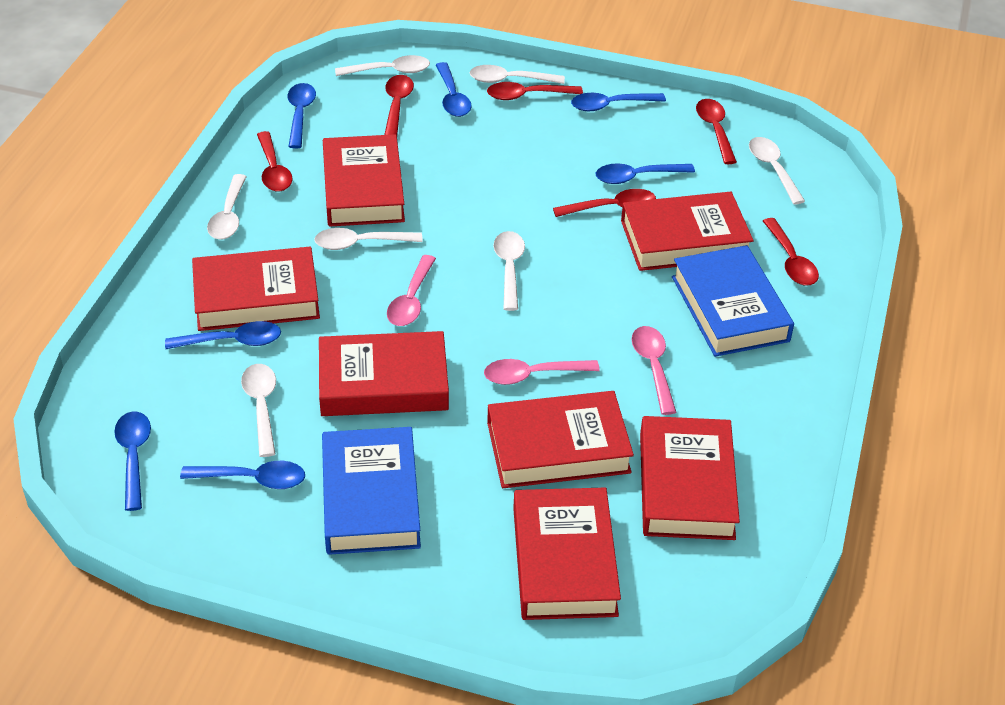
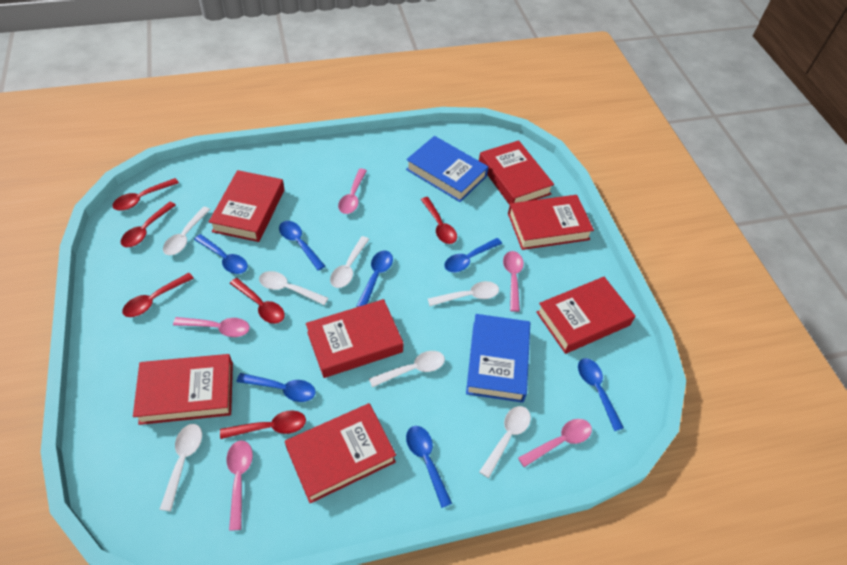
pink spoon: [387,255,436,326] [484,359,600,385] [632,326,676,415] = 3 -> [173,317,250,337] [226,440,253,531] [338,169,367,214] [503,251,524,312] [518,419,592,467] = 5

